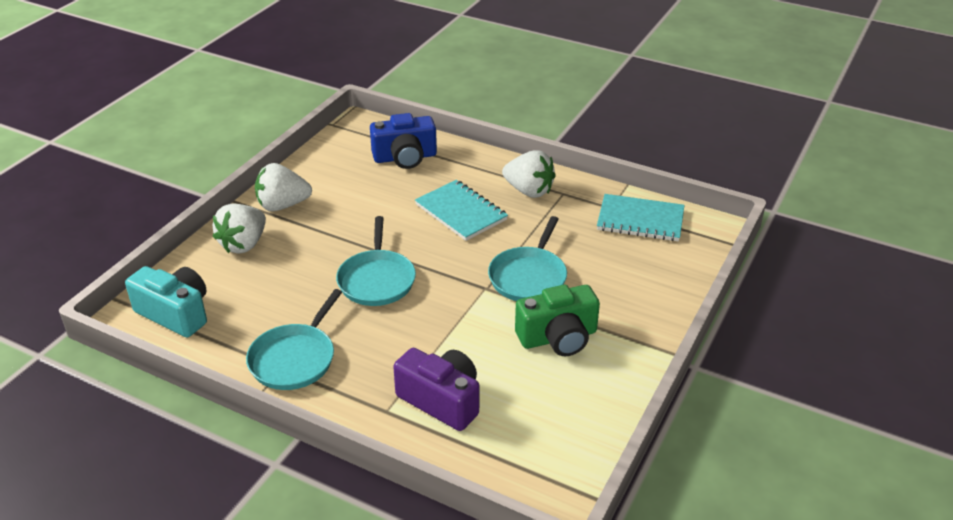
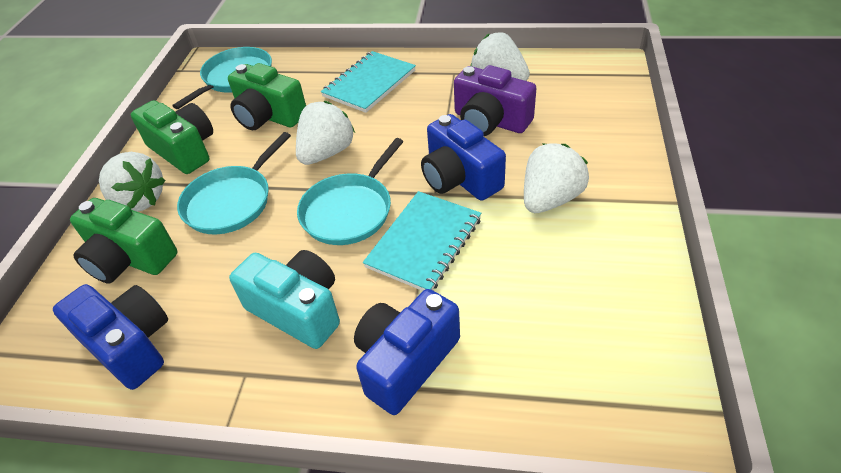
blue camera: [370,113,437,169] = 1 -> [52,284,168,390] [354,289,460,415] [421,114,506,201] = 3
green camera: [515,285,600,356] = 1 -> [70,198,178,284] [131,100,213,174] [228,63,306,130] = 3
white strawberry: [212,203,266,253] [255,163,312,211] [502,150,556,198] = 3 -> [99,152,165,212] [296,101,355,165] [471,32,530,81] [524,143,589,213] = 4

